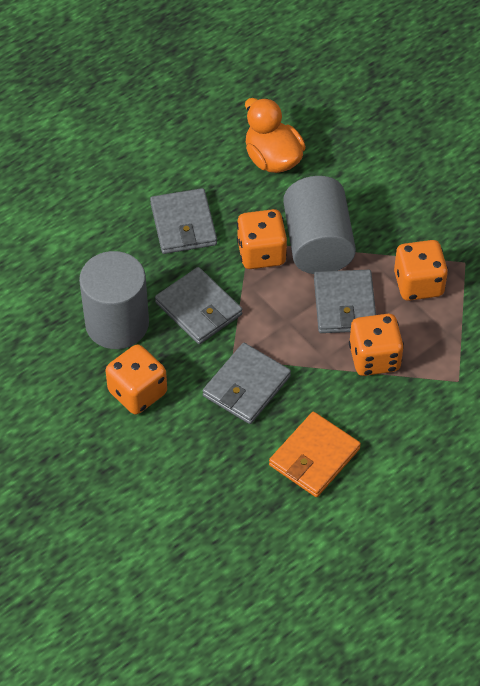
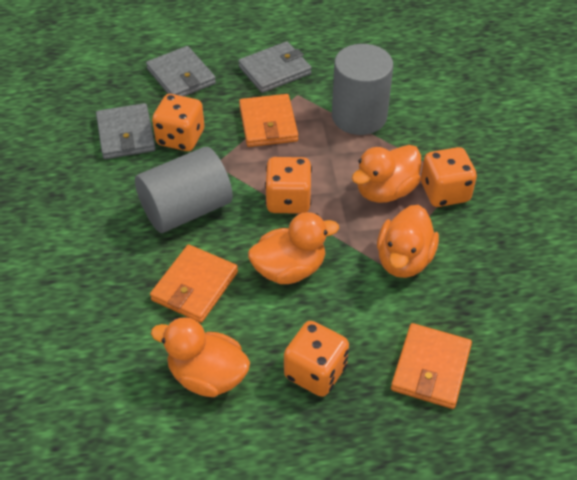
grey wallet: [150,188,217,254] [155,267,242,344] [202,343,291,424] [314,270,376,333] = 4 -> [96,103,156,159] [146,46,216,96] [238,41,312,93] = 3
orange duck: [245,98,306,173] = 1 -> [151,317,250,397] [248,212,339,284] [352,145,421,203] [377,205,439,278] = 4
orange wallet: [269,412,361,497] = 1 -> [150,244,238,323] [239,94,298,147] [391,323,472,409] = 3

